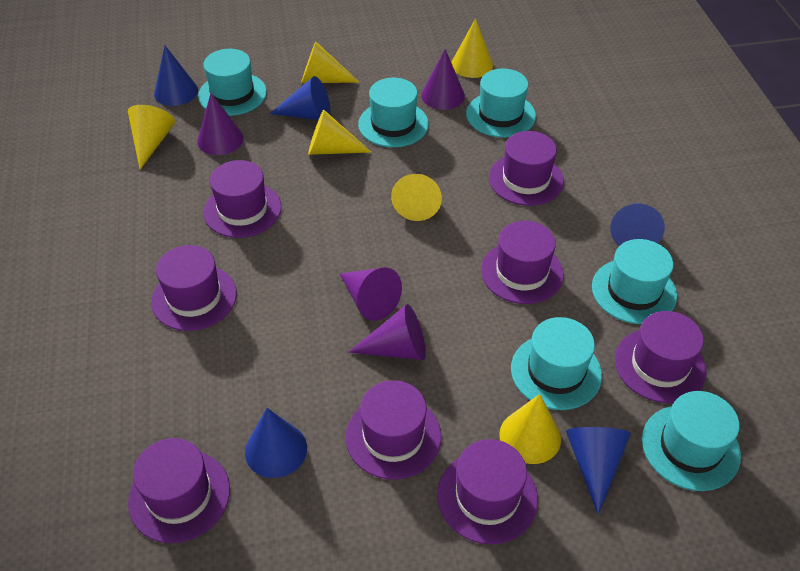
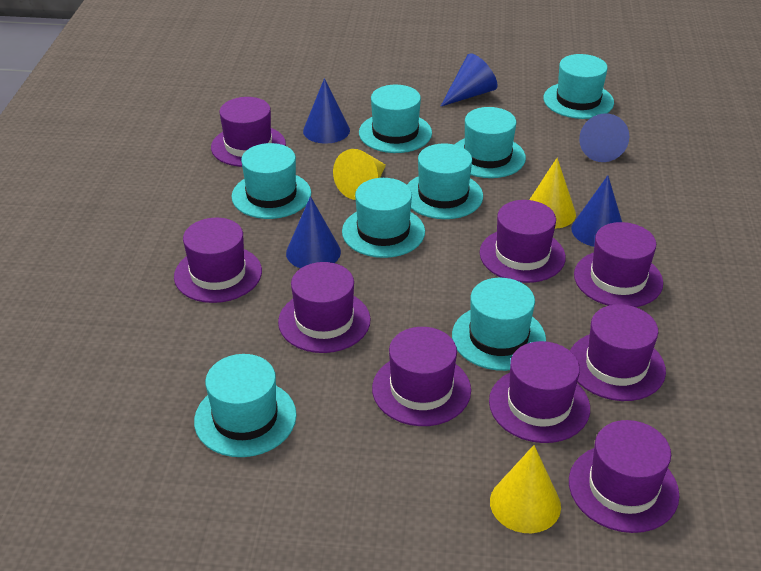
purple cone: [197,93,244,155] [340,267,402,321] [349,304,426,360] [421,49,465,110] = 4 -> none = 0
purple hat: [128,438,230,543] [151,245,237,331] [204,160,281,238] [346,380,441,480] [437,439,538,544] [481,221,564,304] [489,131,564,206] [615,311,707,403] = 8 -> [174,218,262,303] [211,97,286,167] [278,262,371,353] [372,327,471,426] [480,200,566,283] [489,341,590,443] [569,420,679,533] [570,304,666,401] [574,222,663,307] = 9
turquoise hat: [198,49,267,116] [358,78,429,147] [466,69,536,138] [511,317,602,410] [592,239,677,324] [642,391,741,491] = 6 -> [194,354,297,457] [231,143,311,219] [342,178,425,258] [359,85,432,153] [407,143,483,219] [452,278,546,371] [455,107,526,178] [543,54,614,119] = 8
yellow cone: [128,105,175,169] [301,41,360,83] [308,109,372,155] [391,174,442,221] [451,18,493,78] [499,394,561,464] = 6 -> [333,149,386,200] [490,445,561,533] [529,158,576,229] = 3

